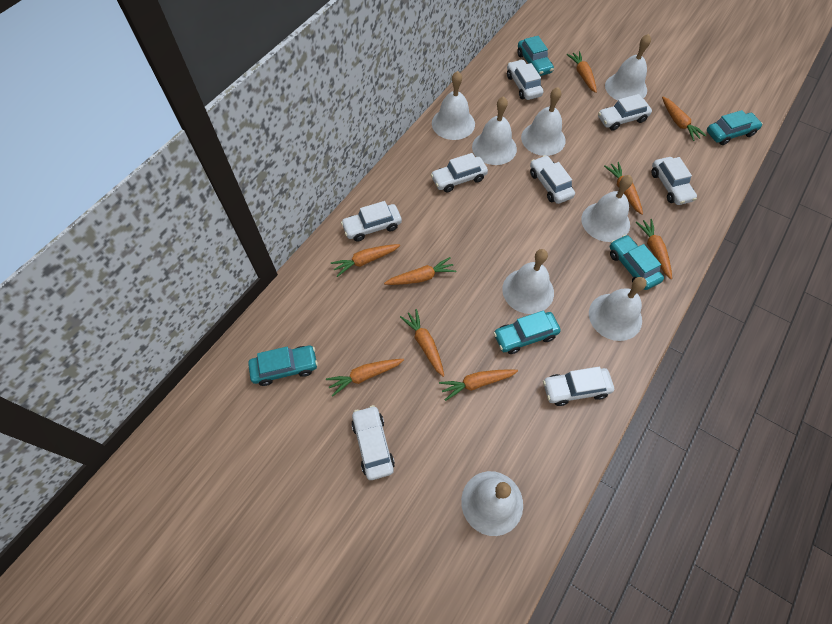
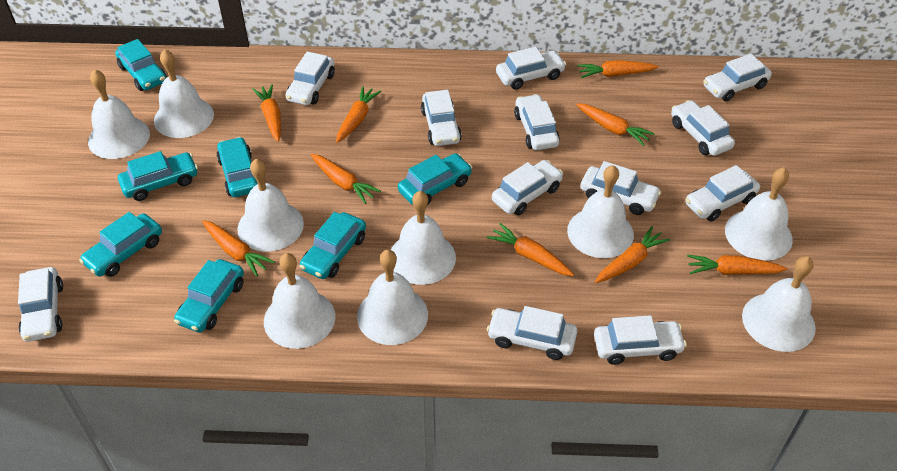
turquoise car: [248,346,318,386] [493,310,561,354] [517,36,554,76] [610,235,664,290] [707,110,763,145] = 5 -> [79,212,162,277] [115,39,167,91] [118,151,198,201] [174,259,244,332] [216,137,258,197] [300,212,366,279] [398,153,472,205] = 7
white bell: [432,71,475,140] [461,471,523,536] [472,96,517,165] [502,249,554,314] [521,87,566,156] [581,175,633,242] [589,277,647,341] [605,34,651,100] = 8 -> [88,69,150,159] [154,49,214,138] [237,159,304,252] [264,253,335,349] [357,250,428,345] [391,191,456,285] [567,165,634,258] [725,167,793,261] [742,256,816,352] = 9
white car: [341,201,402,241] [352,405,395,480] [431,153,488,192] [507,59,543,100] [530,155,575,204] [543,367,614,406] [598,94,652,131] [651,157,697,205] = 8 -> [18,267,63,342] [285,52,335,105] [421,90,462,146] [487,306,577,360] [492,160,563,215] [496,47,566,90] [514,94,560,150] [581,161,661,215] [594,315,687,365] [671,100,735,156] [685,165,760,222] [704,54,772,101] = 12

